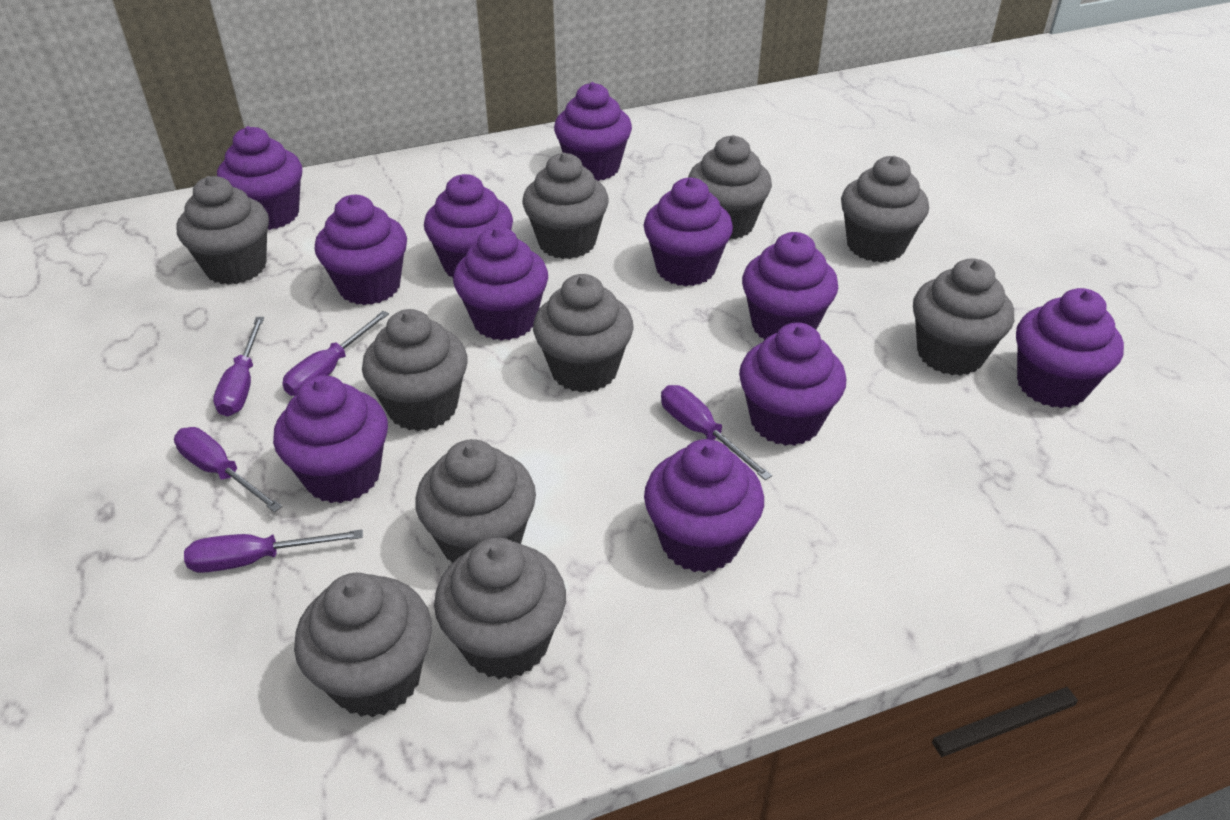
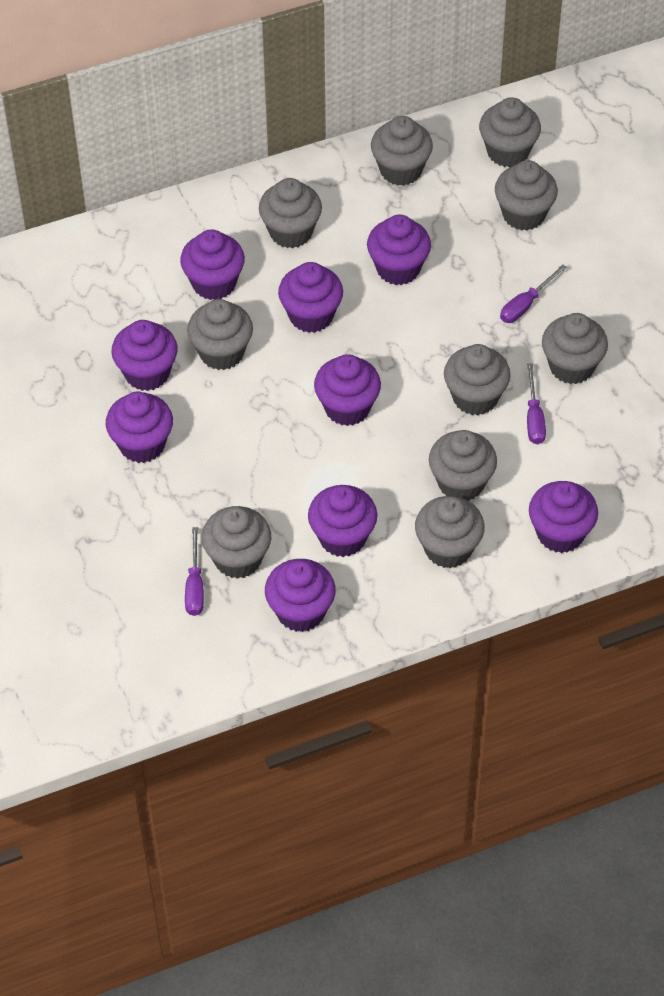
purple cupcake: [217,126,302,230] [273,375,388,503] [315,195,407,305] [424,174,513,278] [453,227,548,341] [554,82,632,181] [644,177,733,286] [644,439,764,573] [739,322,846,446] [742,232,838,340] [1016,288,1124,408] = 11 -> [106,392,173,463] [111,320,178,391] [180,229,245,300] [265,559,336,632] [278,262,343,333] [308,485,377,557] [314,354,381,426] [367,214,431,285] [529,481,598,553] = 9
purple screwdriver: [174,427,282,512] [184,530,363,573] [213,317,264,417] [282,311,389,396] [661,385,772,480] = 5 -> [185,527,204,616] [500,264,567,323] [527,363,546,444] = 3

